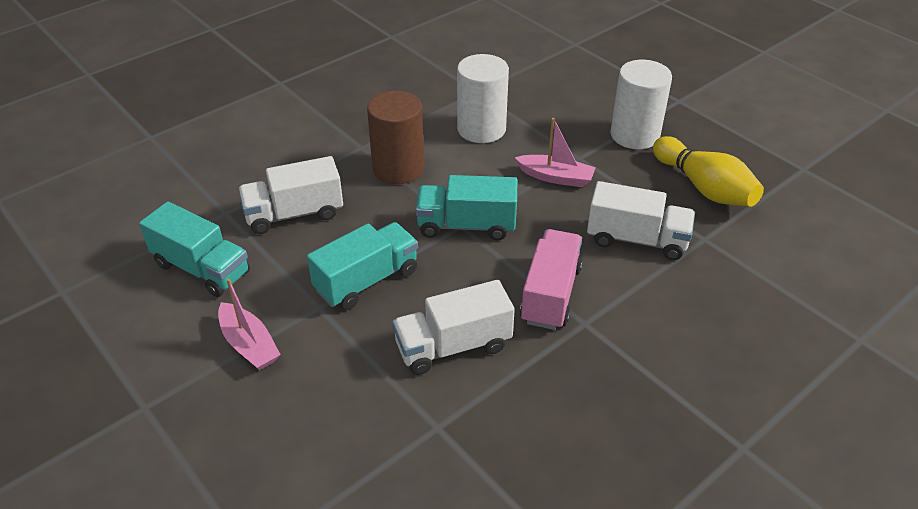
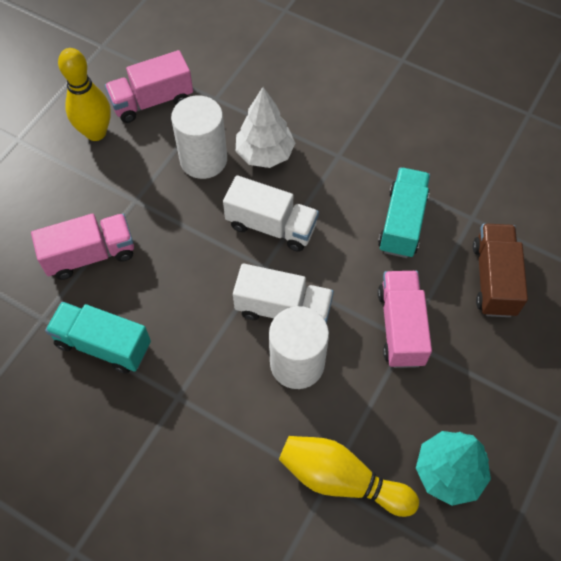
brown cylinder: [367,91,424,184] = 1 -> none = 0
brown truck: none = 0 -> [473,224,528,317] = 1
pink boat: [218,279,281,370] [515,118,596,187] = 2 -> none = 0
pink truck: [520,229,583,330] = 1 -> [31,214,134,280] [105,50,193,123] [378,271,432,368] = 3
turquoise tree: none = 0 -> [416,431,491,506] = 1
turquoise truck: [139,201,250,297] [307,222,418,310] [416,175,517,240] = 3 -> [45,301,151,374] [378,167,430,258] = 2
white tree: none = 0 -> [236,87,295,168] = 1
white truck: [238,156,343,234] [392,280,515,375] [587,181,695,260] = 3 -> [223,175,319,252] [233,263,334,324] = 2
yellow bowling pin: [653,136,764,207] = 1 -> [58,48,111,141] [279,436,419,517] = 2

